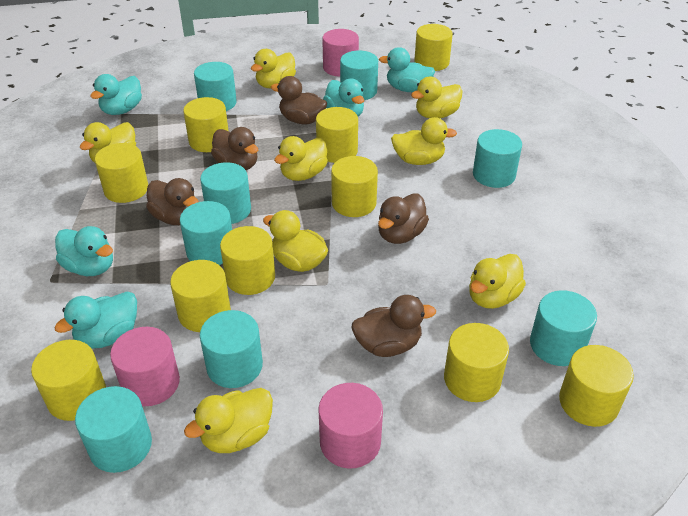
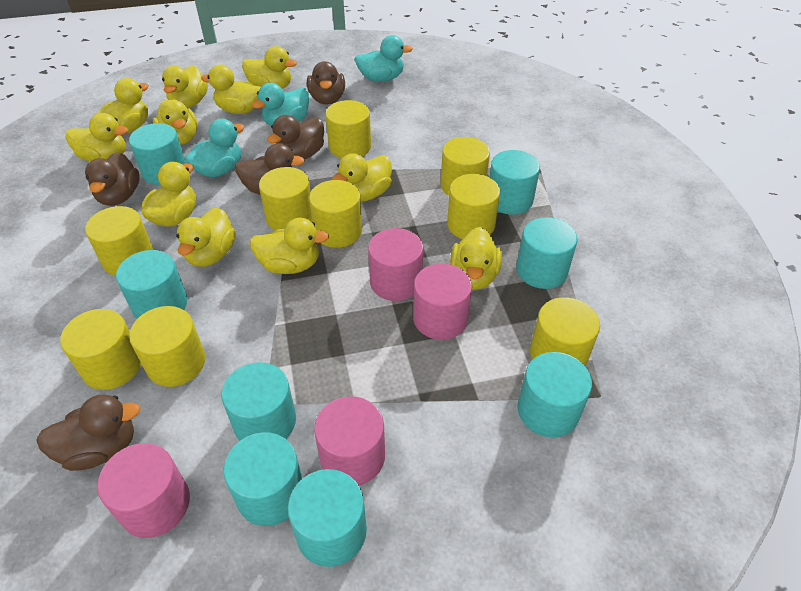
pink cylinder: [110,327,180,406] [318,383,383,469] [322,29,359,77] = 3 -> [97,443,190,538] [314,396,385,485] [368,228,423,301] [413,263,472,340] = 4
turquoise duck: [54,291,137,349] [55,226,113,276] [90,74,142,115] [323,79,364,117] [379,47,435,92] = 5 -> [185,119,245,177] [252,83,309,126] [355,35,413,82] = 3
yellow cylinder: [31,340,106,421] [95,143,148,203] [170,260,231,332] [183,97,229,152] [220,226,275,295] [316,107,358,163] [331,156,378,217] [414,24,453,71] [444,323,509,402] [559,345,634,427] = 10 -> [60,309,141,390] [85,206,154,276] [129,306,206,387] [259,167,312,231] [309,180,362,248] [326,100,371,159] [441,137,490,196] [447,174,500,239] [530,297,600,367] = 9
yellow duck: [79,122,136,163] [184,388,273,453] [251,49,296,88] [263,210,328,272] [274,136,328,181] [391,117,457,165] [411,77,463,118] [469,254,526,309] = 8 -> [66,113,128,161] [94,78,149,134] [142,162,196,227] [153,100,197,145] [162,65,208,108] [176,207,236,267] [201,65,261,114] [242,46,297,89] [250,218,329,274] [332,153,392,202] [450,227,502,289] = 11

